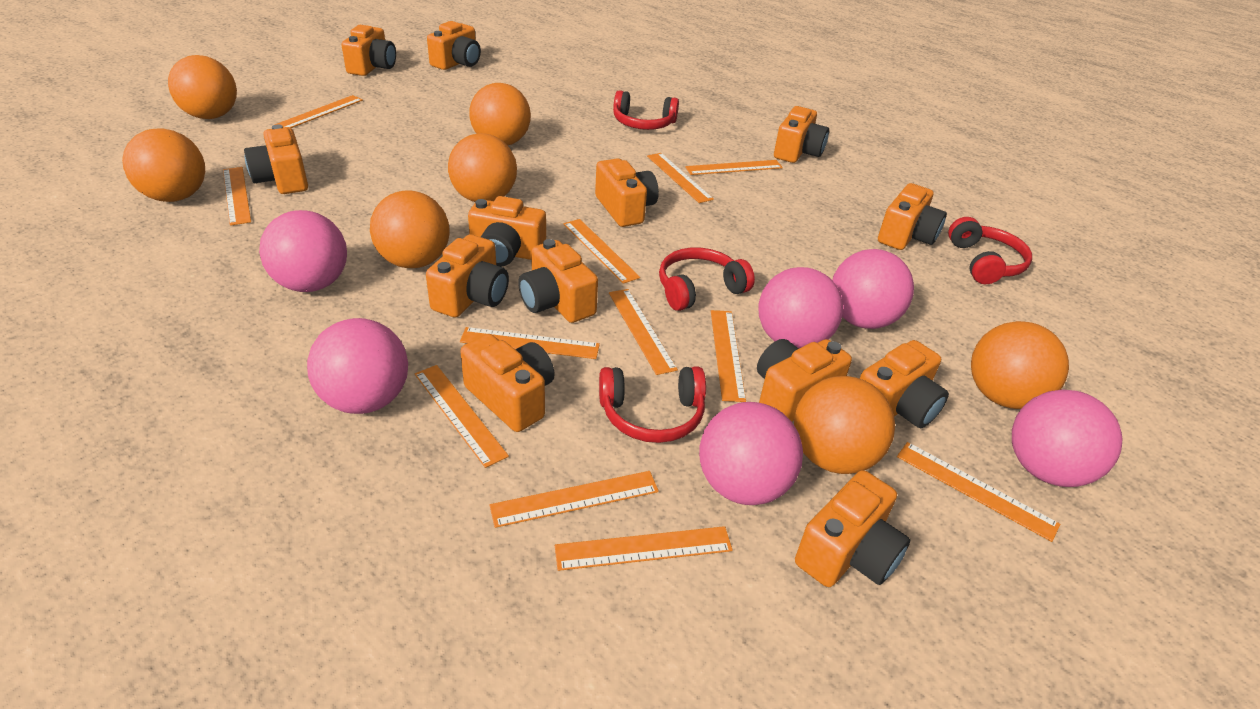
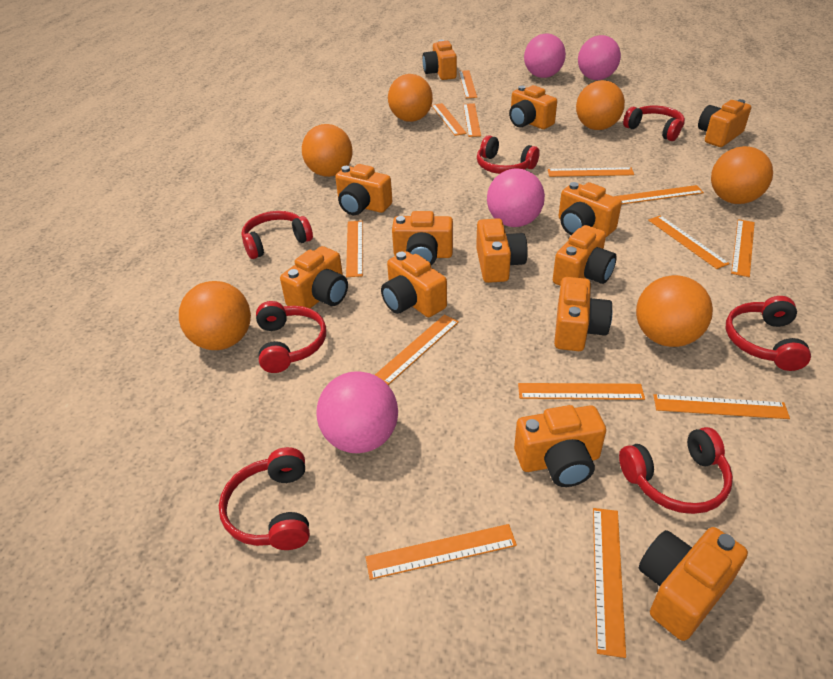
orange ball: [122,128,205,202] [168,55,237,119] [370,190,450,268] [448,133,517,202] [469,83,531,146] [794,376,895,474] [971,321,1069,409] = 7 -> [179,281,251,350] [302,124,353,177] [388,74,433,122] [576,80,625,130] [636,275,713,347] [711,146,773,204] = 6
orange ruler: [223,167,251,226] [275,95,363,128] [415,365,509,468] [460,327,600,359] [489,471,659,528] [555,526,733,571] [564,219,640,284] [609,289,678,375] [647,153,714,203] [685,160,783,175] [711,310,746,402] [897,442,1060,542] = 12 -> [346,221,363,277] [366,524,517,580] [375,314,459,385] [432,103,467,136] [459,70,477,98] [463,103,481,137] [518,383,645,400] [548,167,634,177] [593,508,626,658] [614,185,704,204] [648,215,730,269] [653,394,790,419] [731,219,755,277] = 13
pink ball: [259,210,347,292] [307,318,408,414] [699,402,803,505] [759,267,843,348] [832,249,914,329] [1012,389,1122,487] = 6 -> [316,371,398,453] [487,169,545,227] [524,33,566,78] [578,35,621,80] = 4
red headphones: [599,366,706,443] [613,90,679,130] [659,248,755,311] [948,217,1032,284] = 4 -> [219,447,310,550] [242,211,313,259] [256,301,326,373] [477,135,540,174] [619,427,733,514] [623,106,685,141] [726,296,811,371] = 7

